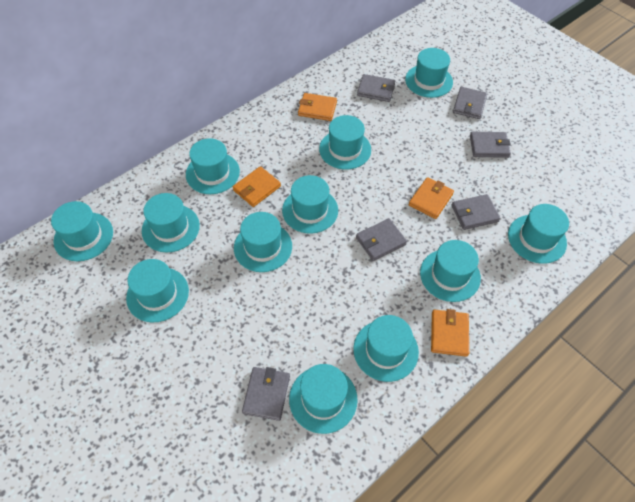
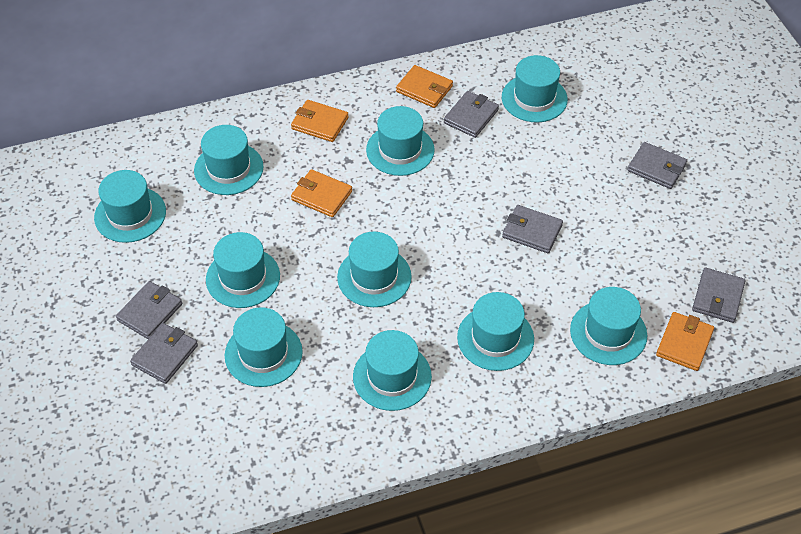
turquoise hat: [51,201,113,261] [126,259,189,322] [142,193,200,253] [186,138,240,194] [234,212,292,272] [282,175,338,234] [289,364,358,434] [319,115,371,170] [353,315,419,382] [405,48,453,98] [420,240,481,302] [508,204,569,264] = 12 -> [94,170,166,243] [194,125,264,195] [206,232,280,308] [225,307,303,387] [337,232,412,307] [353,330,432,411] [366,106,435,176] [457,292,534,371] [502,55,568,122] [570,287,647,365] = 10

